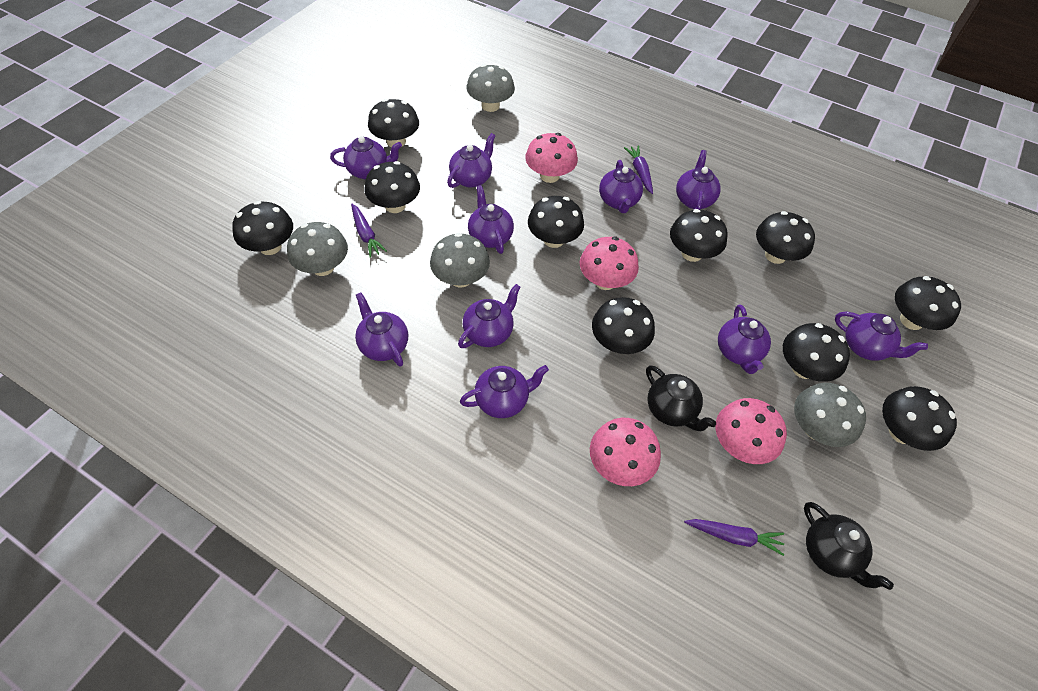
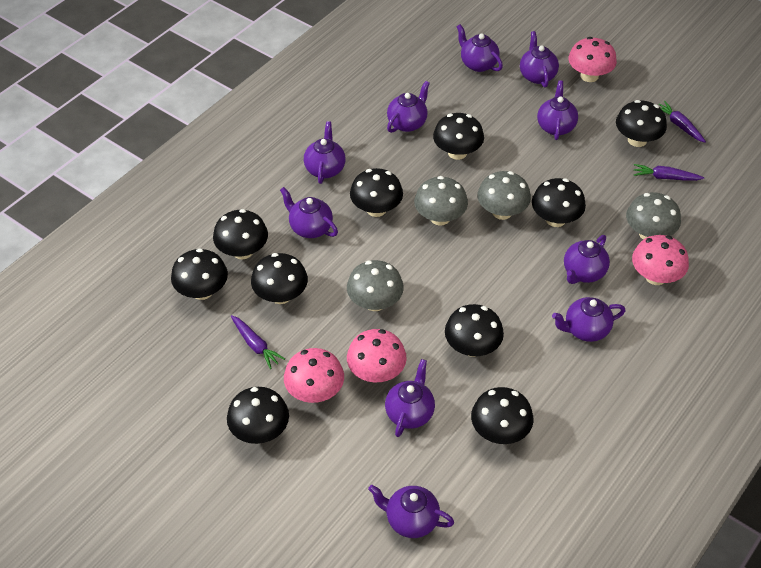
black teapot: [646,365,716,431] [804,502,894,590] = 2 -> none = 0

